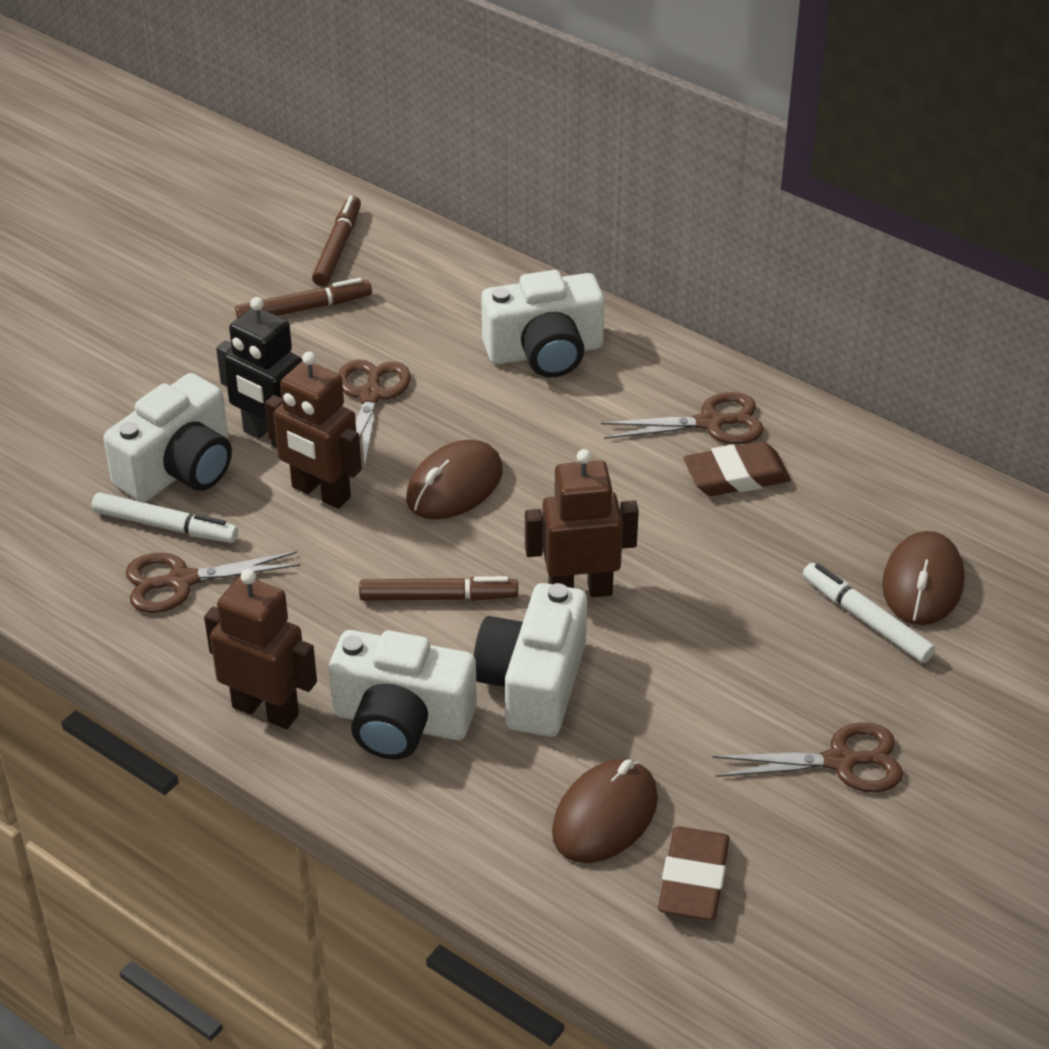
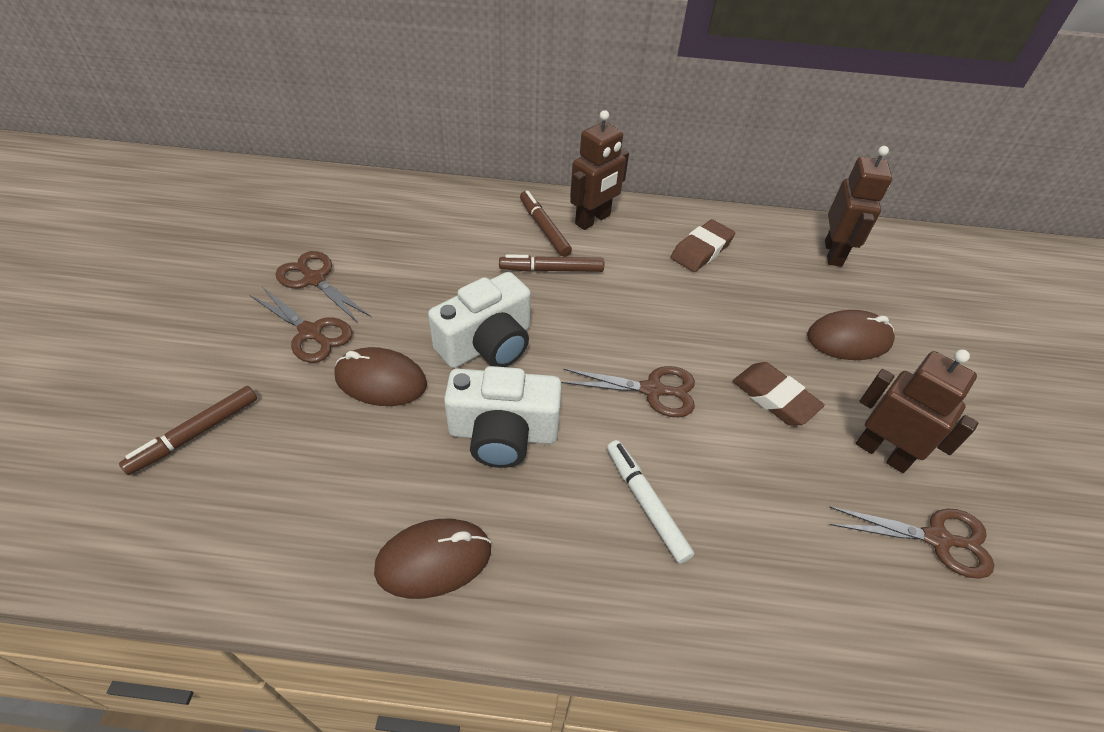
black robot: [216,297,303,448] = 1 -> none = 0
white camera: [103,373,232,502] [329,630,477,760] [474,583,587,737] [481,270,605,378] = 4 -> [428,272,531,368] [444,366,562,468] = 2
white marker: [92,492,238,543] [803,563,935,663] = 2 -> [607,440,694,564] = 1

